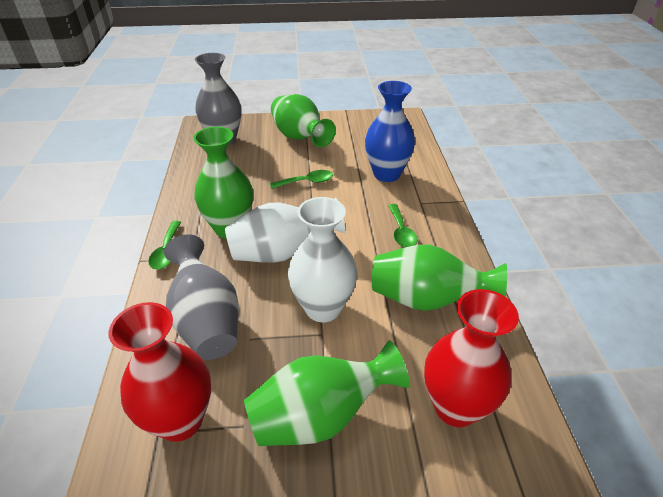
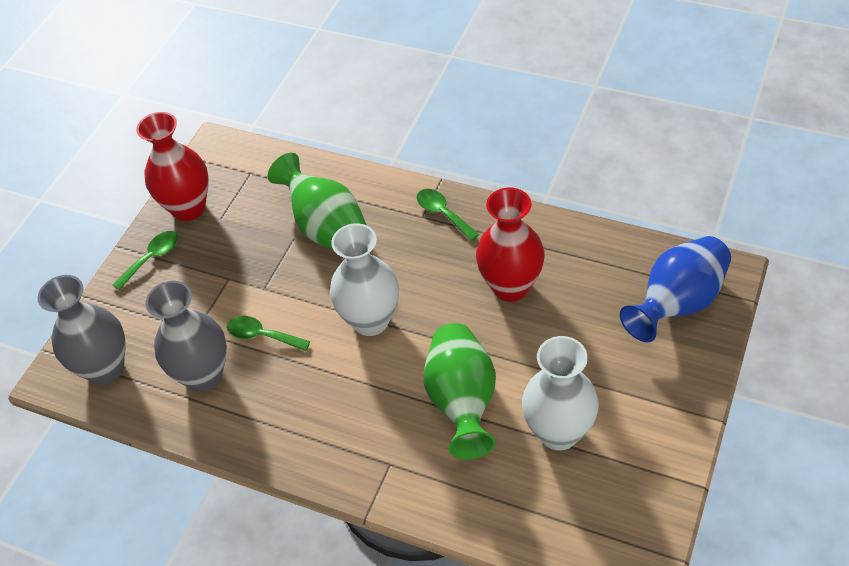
green vase: [193,127,253,238] [244,340,410,446] [271,94,336,147] [372,244,507,311] = 4 -> [268,153,366,250] [424,323,496,460] = 2

